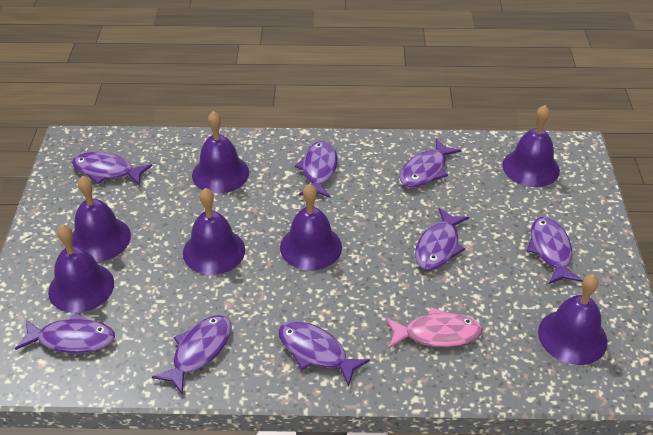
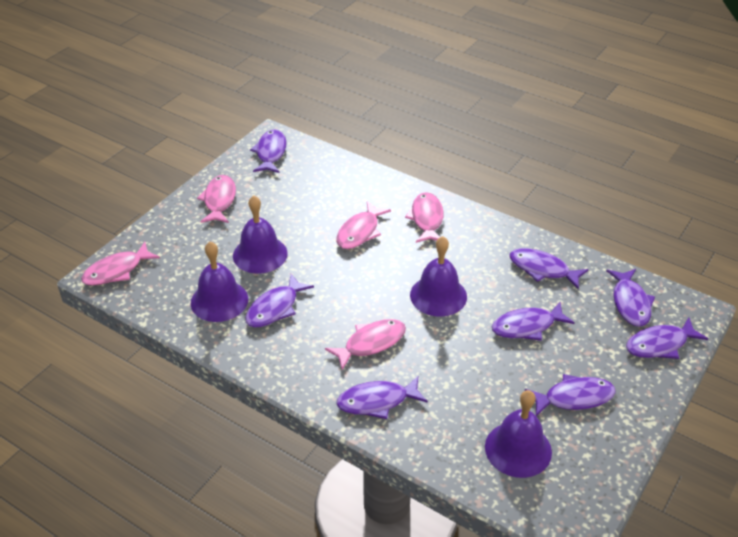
pink fish: [386,307,483,348] = 1 -> [81,242,160,286] [197,175,236,223] [325,319,406,370] [336,201,391,249] [405,192,444,243] = 5
purple bell: [48,224,114,313] [72,176,131,262] [183,188,245,275] [192,111,249,194] [280,184,342,271] [502,105,560,187] [538,274,608,365] = 7 -> [190,241,248,322] [233,195,288,274] [410,236,467,317] [485,390,552,478] = 4

